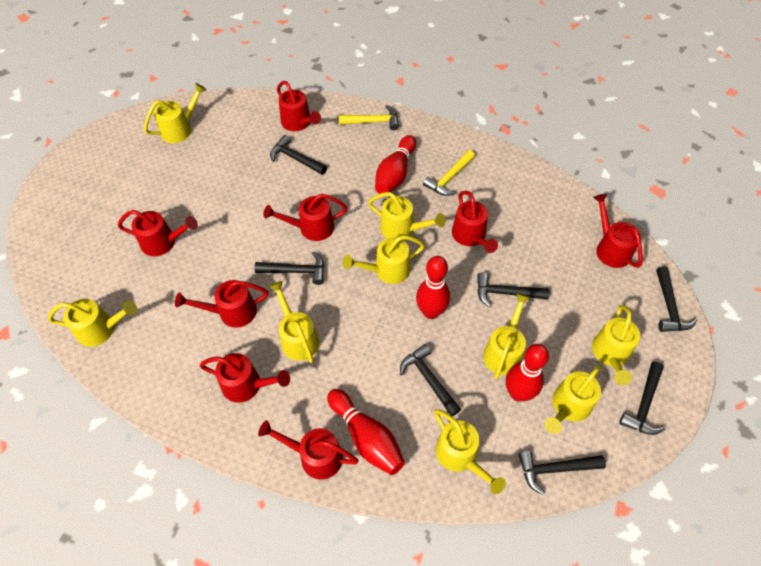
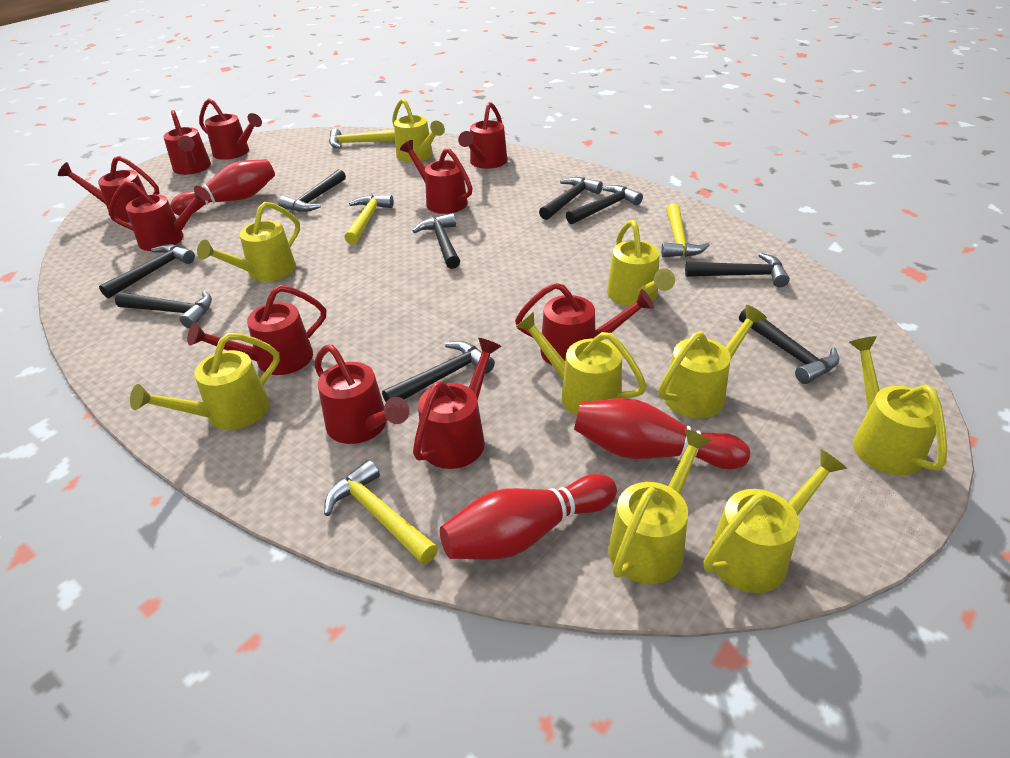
black hammer: [255,251,324,285] [270,135,327,175] [400,344,461,416] [477,272,549,308] [518,451,606,495] [619,362,665,435] [656,266,697,332] = 7 -> [99,244,195,299] [115,291,212,328] [278,169,346,212] [382,341,495,402] [413,213,460,269] [539,177,603,220] [566,185,643,224] [685,253,790,287] [739,308,839,384] = 9
red bowling pin: [327,389,405,475] [375,135,416,194] [416,256,450,319] [506,344,549,402] = 4 -> [170,159,275,216] [440,474,617,560] [574,398,750,469] = 3
red watering can: [118,210,198,256] [175,280,269,328] [200,353,290,403] [258,420,359,480] [263,194,347,241] [277,81,321,131] [452,191,498,253] [593,193,643,268] = 8 -> [58,156,159,223] [109,181,211,251] [164,110,211,175] [187,285,326,375] [199,98,262,160] [314,345,410,444] [400,140,472,214] [413,338,501,469] [458,102,507,169] [515,283,654,366] = 10
yellow hammer: [339,105,399,130] [423,150,475,196] = 2 -> [324,460,438,565] [329,129,395,149] [345,195,394,244] [661,203,710,257] = 4

